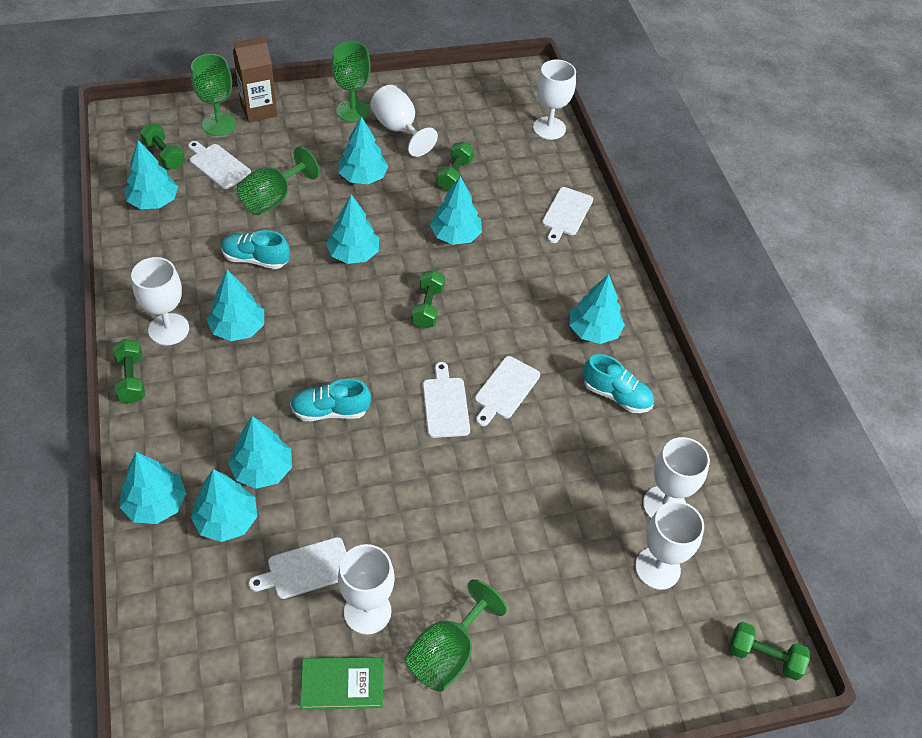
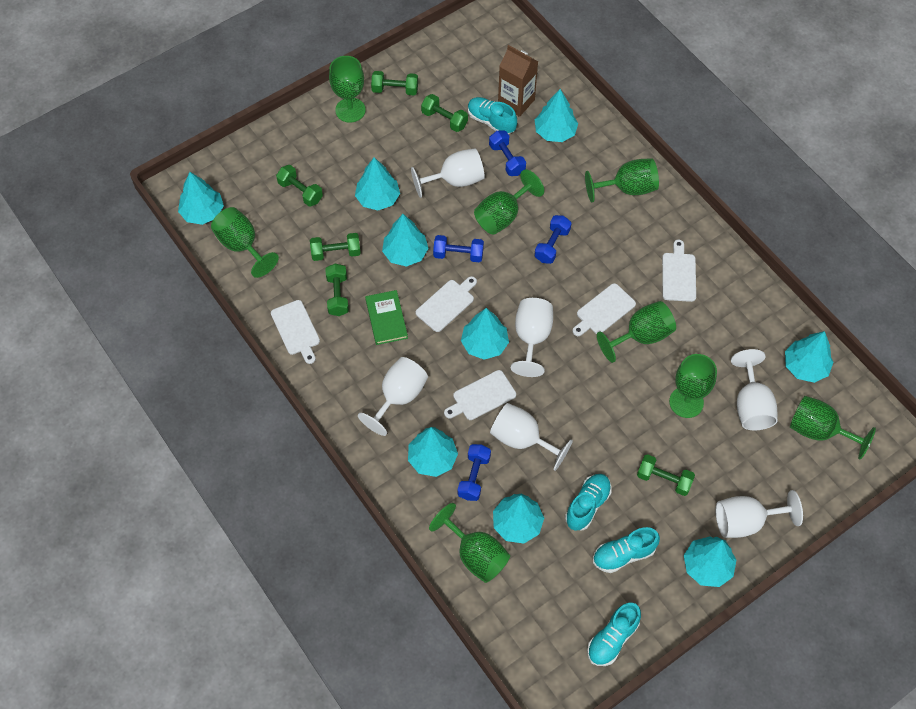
blue dumbbell: none = 0 -> [433,235,484,262] [458,444,491,501] [489,131,526,176] [534,215,572,264] = 4
green dumbbell: [113,339,145,404] [140,123,185,169] [412,270,445,329] [437,142,474,191] [729,622,810,680] = 5 -> [276,165,323,207] [310,233,361,261] [325,264,349,316] [371,71,418,95] [421,94,468,132] [637,454,695,496] = 6
green goblet: [191,54,237,136] [237,146,319,215] [332,41,371,122] [404,579,507,692] = 4 -> [211,207,279,278] [329,56,366,122] [429,503,510,583] [474,169,544,235] [585,158,659,202] [597,301,676,363] [669,354,717,418] [790,396,876,460] = 8
turquoise shoe: [221,230,290,269] [290,378,371,421] [583,354,654,413] = 3 -> [468,97,517,134] [565,474,612,531] [587,603,641,666] [593,527,660,573] = 4

